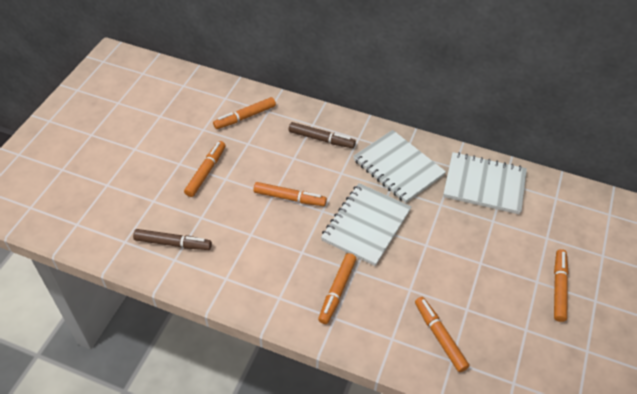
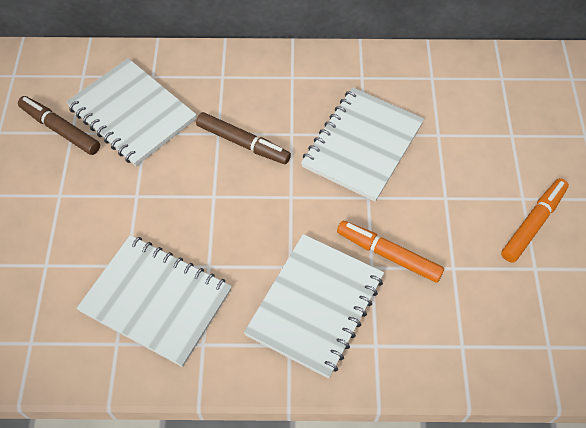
orange marker: [184,141,226,197] [213,97,276,129] [253,182,327,206] [318,253,356,324] [415,297,469,372] [554,249,569,322] = 6 -> [337,221,444,283] [501,178,569,263] = 2
white notebook: [321,183,411,266] [353,130,446,203] [443,152,527,214] = 3 -> [66,58,197,166] [76,235,232,367] [244,234,384,379] [301,87,424,202] = 4

